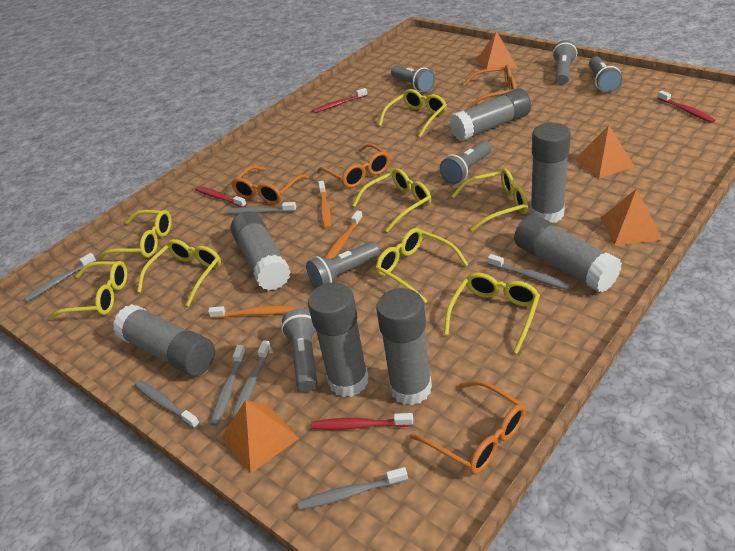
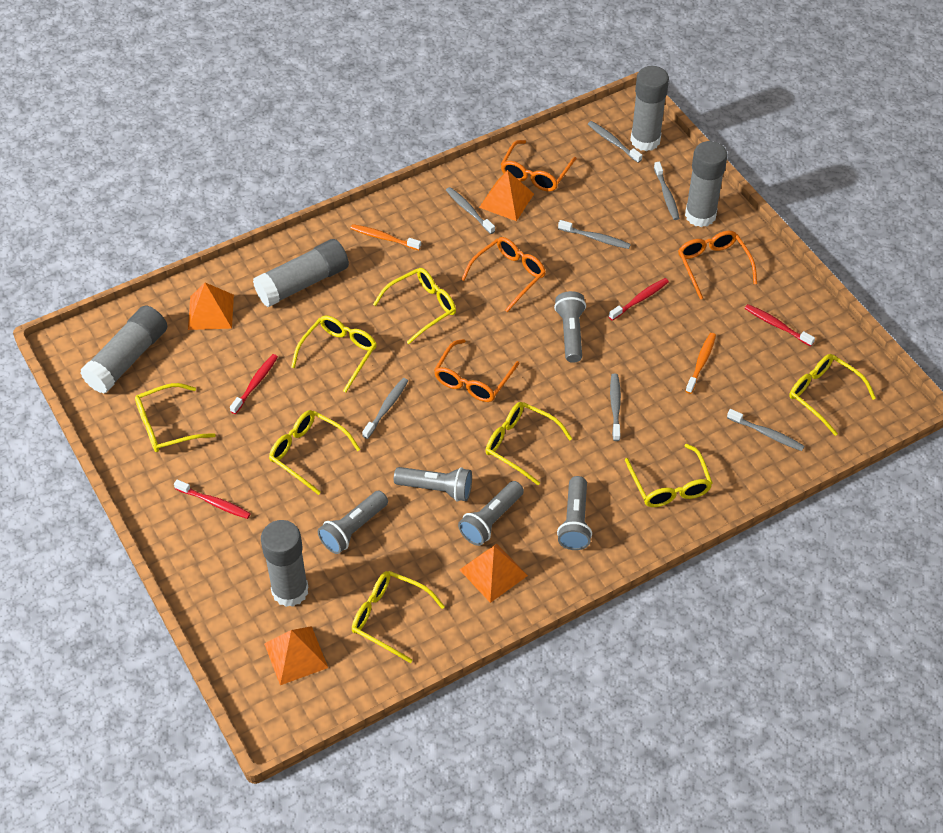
grey flashlight: [281,309,317,391] [306,241,381,288] [391,65,435,92] [440,140,492,184] [552,40,577,85] [589,57,622,93] = 6 -> [318,491,388,554] [394,467,472,501] [458,481,524,546] [554,291,586,363] [557,476,592,550] = 5
grey glue stick: [113,304,215,376] [231,211,291,290] [308,283,369,397] [376,288,432,405] [450,88,531,141] [514,215,622,293] [530,123,571,223] = 7 -> [80,305,167,394] [253,239,349,307] [261,520,309,607] [630,66,669,151] [685,141,728,227] = 5
orange toothbrush: [208,305,294,318] [318,181,331,229] [325,211,363,259] = 3 -> [351,224,421,250] [686,333,716,394] = 2

